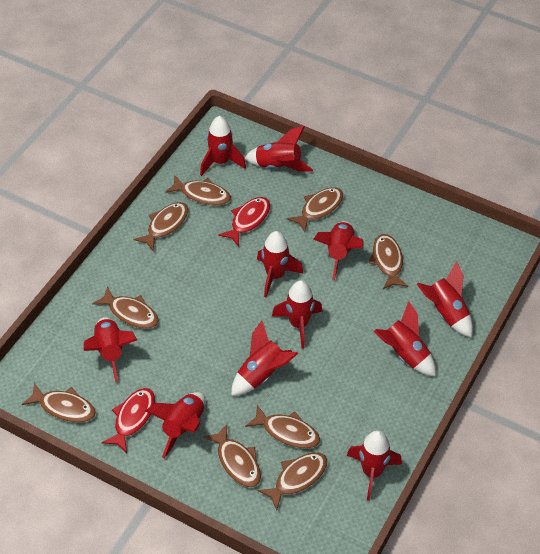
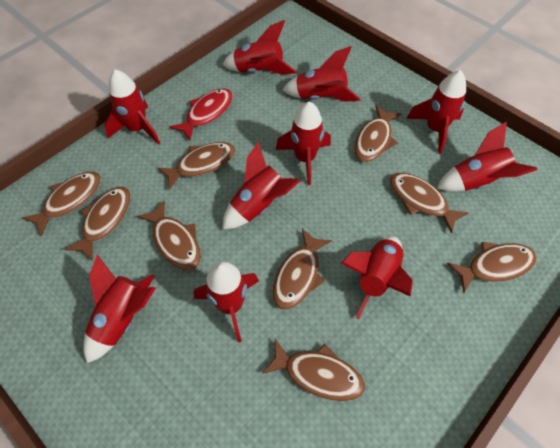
red fish: [102,388,155,453] [218,197,270,246] = 2 -> [170,88,233,141] = 1
red rocket: [83,317,137,382] [145,392,205,458] [200,116,246,176] [231,321,298,396] [245,126,313,172] [257,231,303,297] [272,280,322,349] [313,221,364,280] [346,430,402,501] [374,301,436,376] [417,261,473,338] = 11 -> [83,254,156,363] [104,70,160,145] [193,262,259,343] [222,20,297,75] [223,142,300,229] [276,101,331,185] [283,46,361,102] [341,236,413,319] [406,70,466,154] [437,122,537,192] = 10

